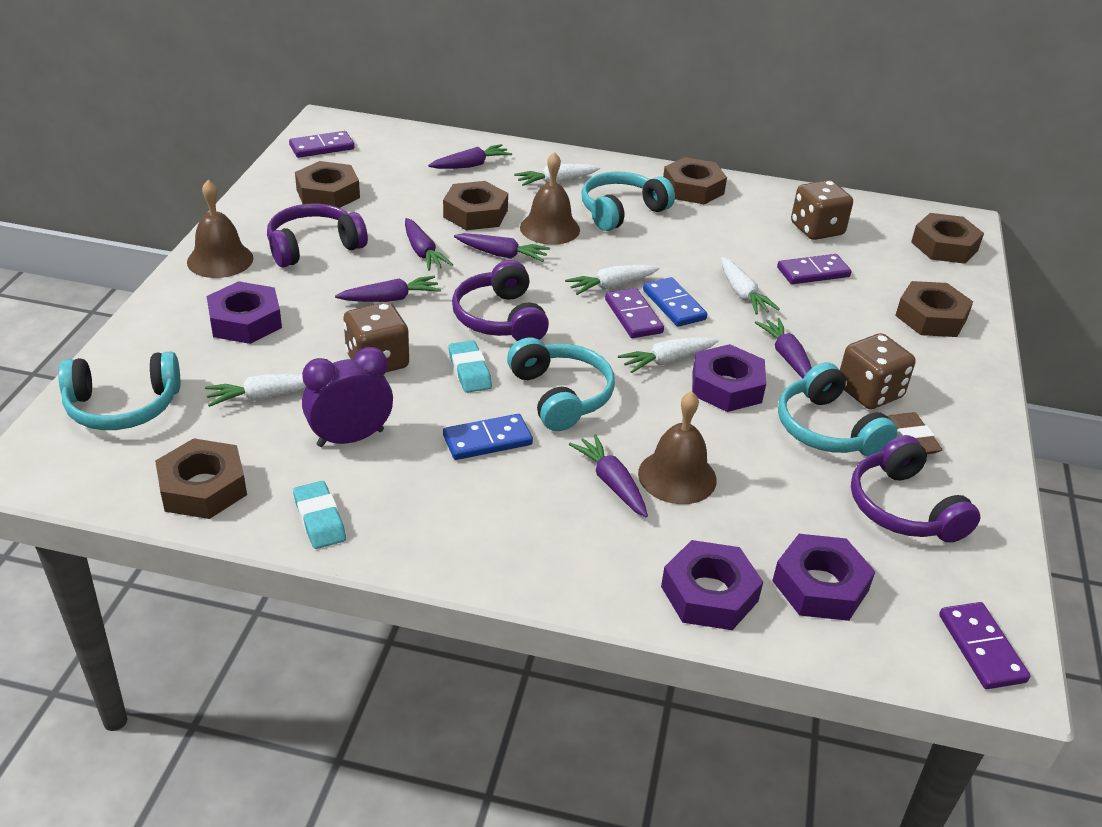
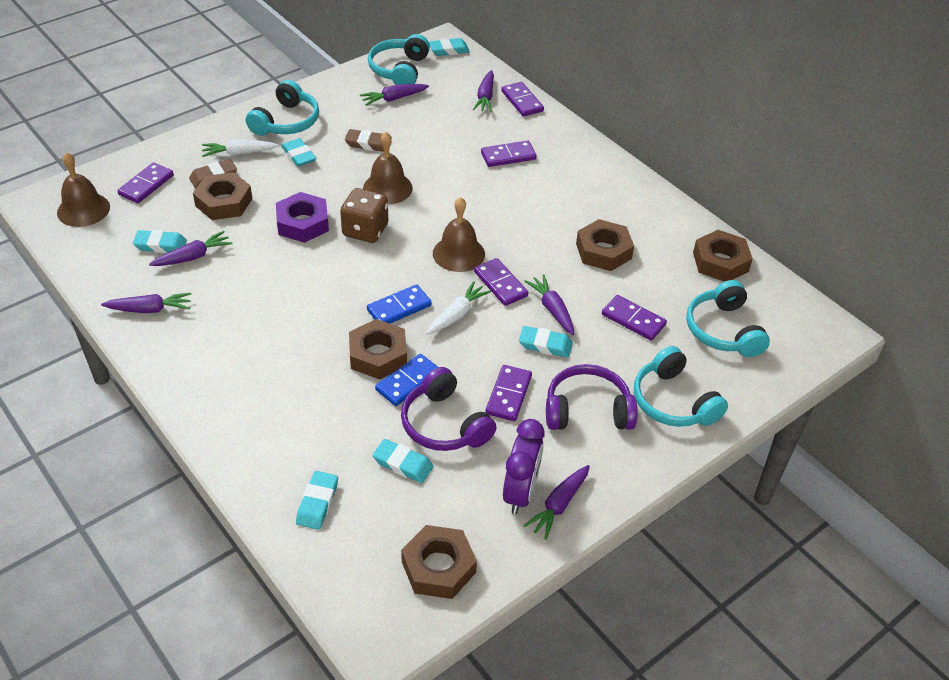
brown dice: [343,302,409,372] [791,180,853,240] [840,333,916,409] = 3 -> [340,188,388,243] = 1
brown eraser: [887,412,942,454] = 1 -> [189,159,237,188] [345,129,384,152] = 2
brown nut: [155,438,247,519] [295,161,360,208] [443,181,508,230] [663,157,727,204] [895,281,973,337] [911,213,984,264] = 6 -> [193,172,252,220] [349,319,407,380] [401,525,477,599] [576,219,634,271] [693,230,753,282] = 5
purple domino: [289,131,354,158] [605,288,664,338] [777,254,851,284] [939,602,1030,689] = 4 -> [117,162,174,203] [474,258,528,306] [481,141,537,167] [485,365,532,421] [501,82,544,117] [602,295,667,341] = 6
purple headphones: [267,203,368,268] [452,260,549,341] [851,435,980,543] = 3 -> [401,367,496,451] [546,364,638,430] = 2
purple nut: [206,281,282,344] [661,540,763,630] [692,344,766,412] [772,534,876,621] = 4 -> [276,192,329,243] = 1
turquoise eraser: [293,481,346,549] [448,340,492,393] = 2 -> [133,230,187,253] [281,138,316,167] [296,471,338,530] [373,439,434,483] [429,38,470,56] [519,326,573,358] = 6
white carrot: [205,374,306,407] [514,164,600,186] [565,265,660,295] [618,337,719,373] [721,257,780,315] = 5 -> [202,139,278,157] [427,281,491,334] = 2

